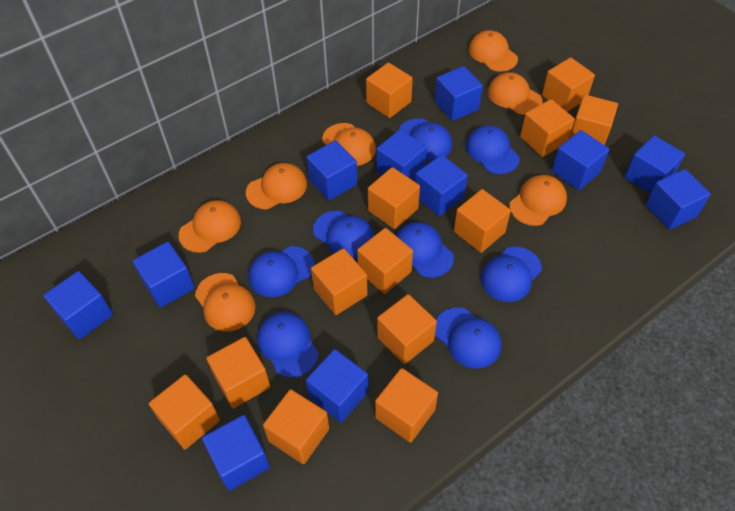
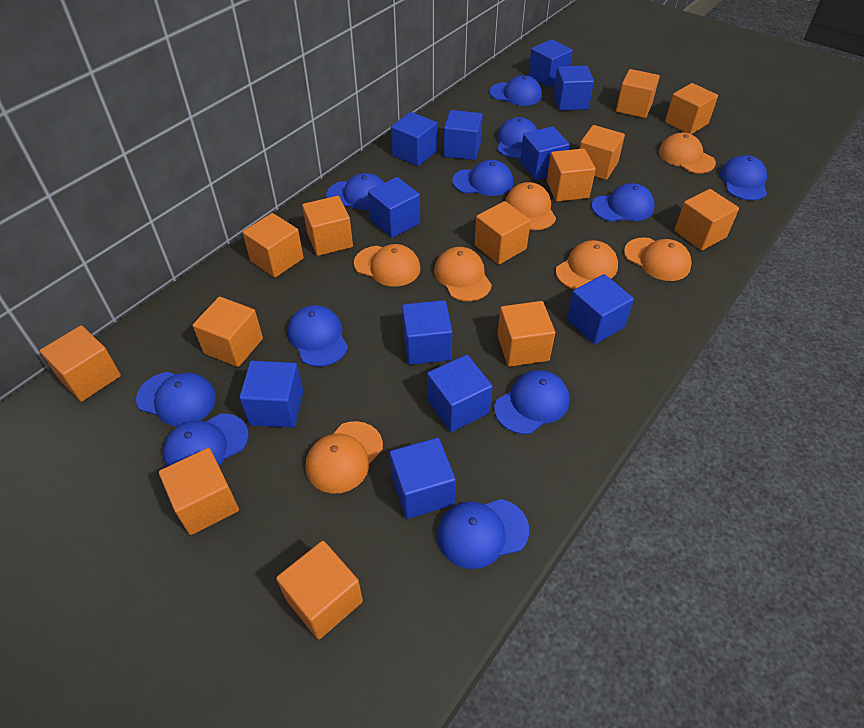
blue cap: [248,246,314,297] [257,312,319,378] [313,211,374,259] [396,222,454,278] [399,119,452,161] [435,307,501,369] [466,125,520,174] [481,247,542,302] = 8 -> [136,372,216,426] [163,414,249,467] [287,305,348,367] [327,173,384,210] [437,499,529,569] [452,160,513,196] [490,75,542,106] [494,370,569,434] [497,117,537,159] [592,183,655,222] [720,155,767,200] = 11

